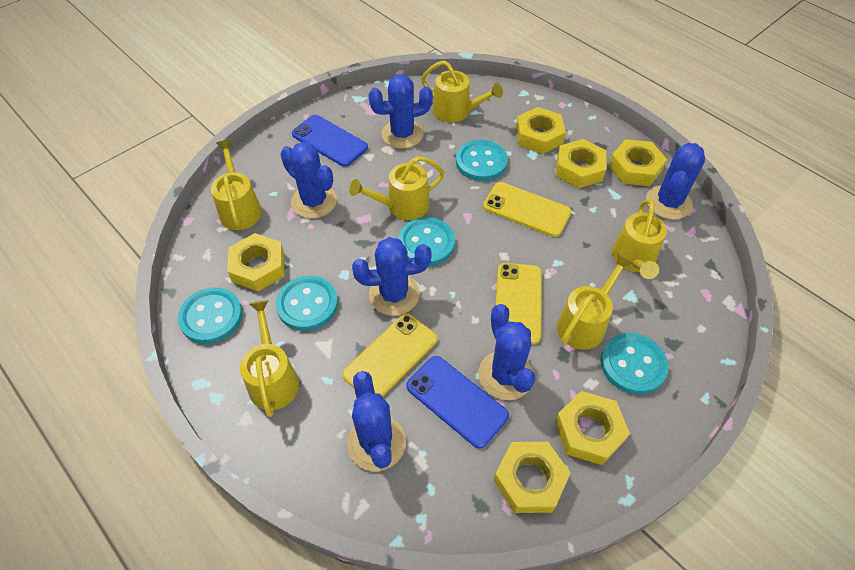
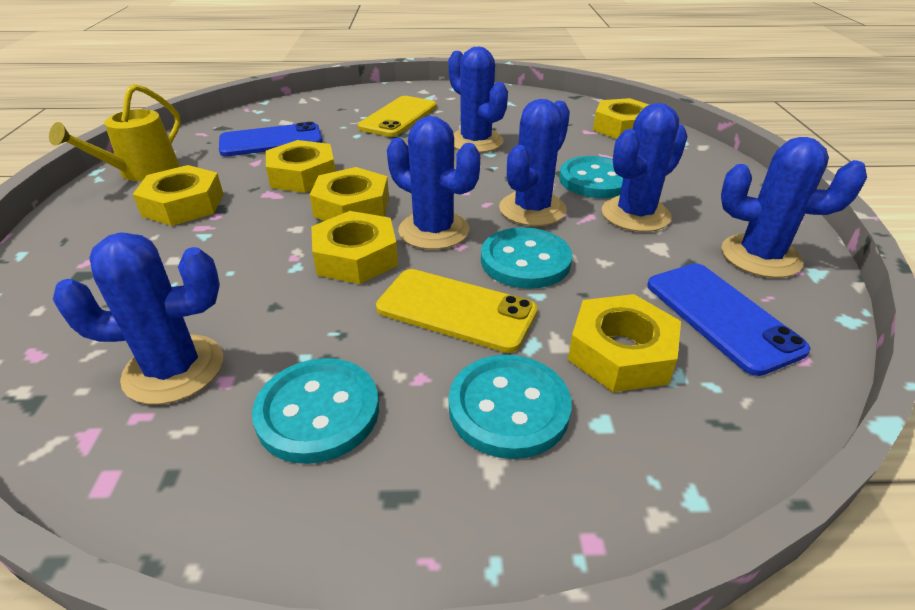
turquoise button: [178,287,243,344] [276,276,338,331] [398,217,455,266] [456,140,508,181] [601,333,669,395] = 5 -> [252,358,379,464] [449,355,572,459] [481,227,572,289] [559,156,623,198] = 4
yellow phone: [342,314,437,397] [483,182,571,237] [494,263,542,344] = 3 -> [358,96,437,137] [376,269,538,353] = 2
yellow watering can: [211,140,262,230] [240,300,299,417] [349,156,445,220] [421,60,503,123] [557,254,633,350] [612,199,667,279] = 6 -> [49,84,181,181] = 1

